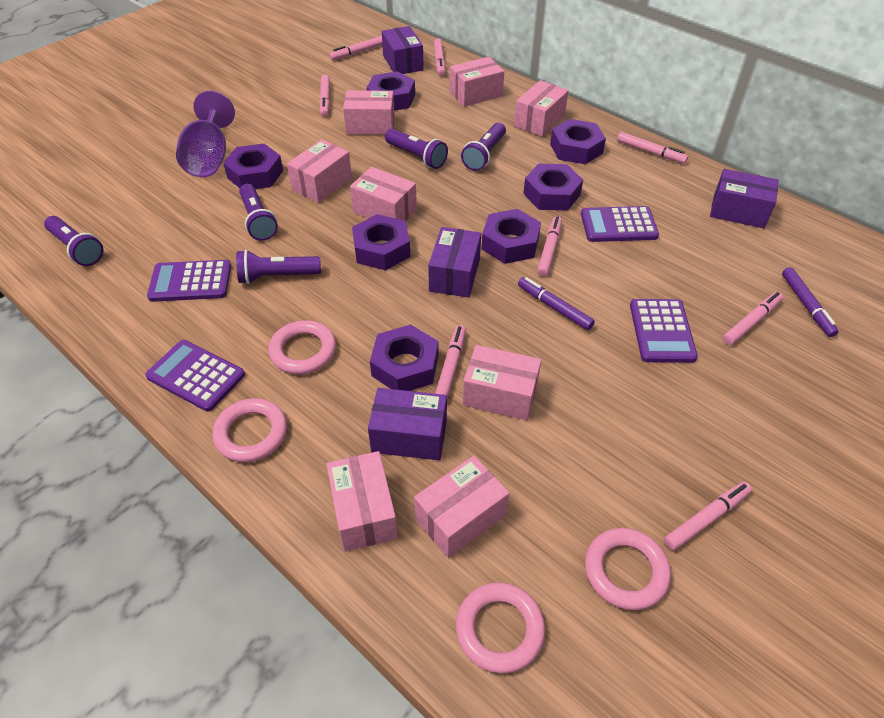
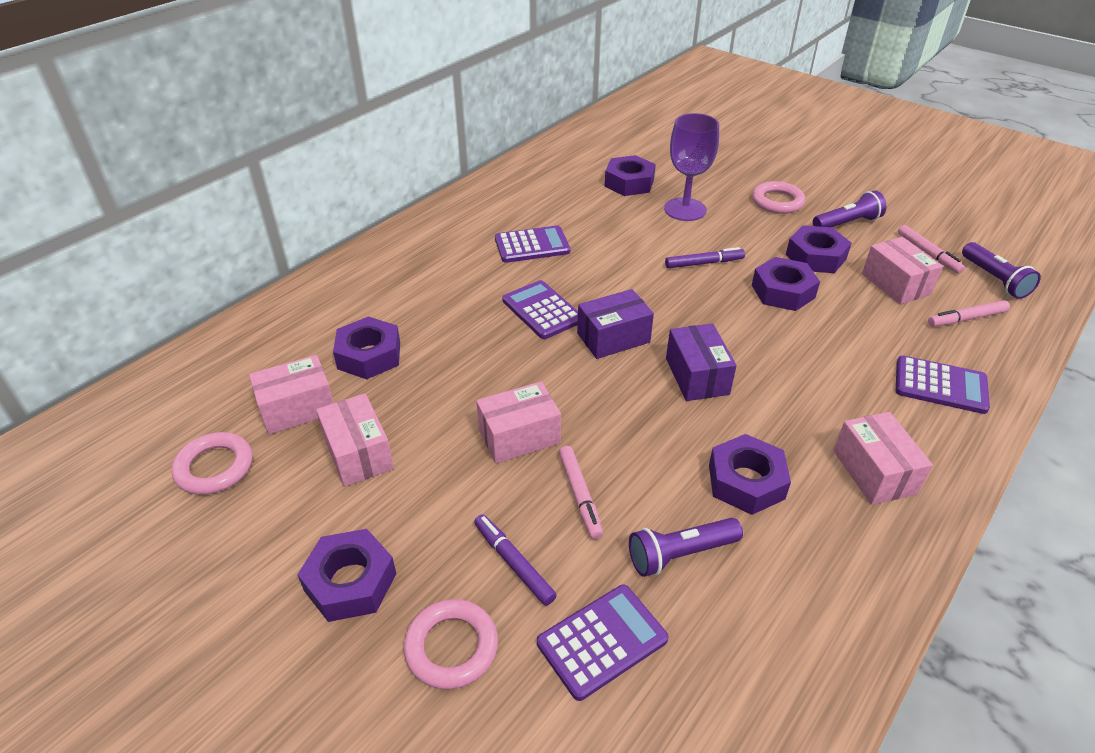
pink box: [287,139,352,203] [326,451,398,551] [343,90,395,135] [350,167,417,221] [414,456,509,558] [450,57,504,107] [463,345,541,421] [514,80,569,137] = 8 -> [249,355,334,434] [316,393,394,487] [476,381,561,464] [833,412,933,505] [862,237,943,304] = 5
pink marker: [319,75,330,117] [329,36,382,60] [434,38,445,76] [435,325,466,399] [537,216,562,277] [617,132,688,163] [664,482,752,551] [723,292,783,345] = 8 -> [559,446,603,539] [898,225,965,274] [928,300,1010,327] = 3
pink ring: [212,398,287,462] [269,320,336,375] [456,582,545,673] [585,528,671,610] = 4 -> [171,432,252,495] [404,599,498,689] [752,181,805,214] = 3
purple box: [368,388,447,460] [382,26,424,74] [428,227,481,298] [710,169,778,228] = 4 -> [577,289,654,359] [666,323,737,401] = 2
purple flashlight: [44,216,104,266] [236,250,321,284] [239,184,278,241] [385,129,448,169] [461,123,506,171] = 5 -> [629,518,743,577] [813,190,887,227] [962,242,1041,299] = 3
purple nut: [223,144,283,189] [352,214,410,271] [366,72,415,111] [370,325,438,391] [482,209,541,264] [523,164,583,211] [550,119,606,164] = 7 -> [297,529,396,622] [333,316,400,379] [605,155,656,196] [709,434,791,515] [752,257,820,311] [786,225,852,273] = 6

